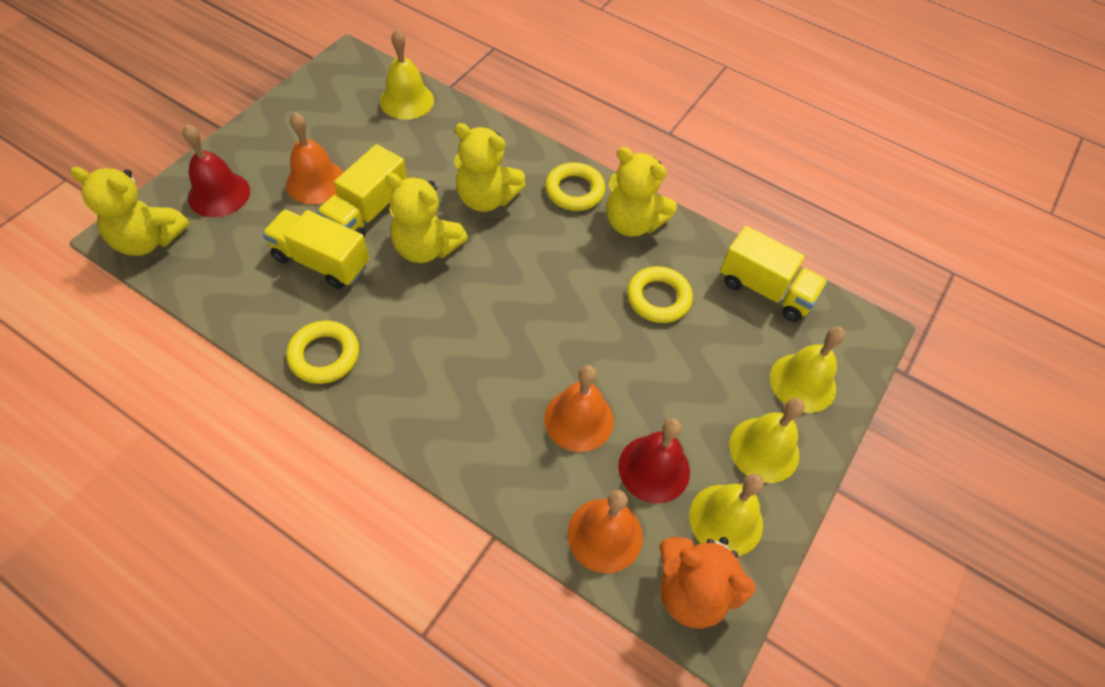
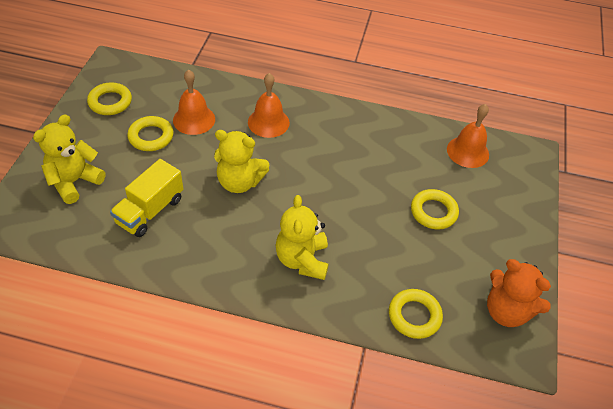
red bell: [183,124,250,217] [618,418,690,504] = 2 -> none = 0
yellow bell: [380,29,434,120] [689,474,764,556] [729,398,804,483] [770,327,845,413] = 4 -> none = 0
yellow ring: [286,321,359,384] [545,162,605,211] [627,266,693,323] = 3 -> [87,82,132,115] [127,116,174,151] [389,289,443,339] [411,189,459,230] = 4
yellow teddy bear: [70,167,190,256] [386,173,468,263] [454,123,526,212] [606,147,677,237] = 4 -> [33,114,106,204] [214,130,270,193] [276,195,329,280] = 3
yellow truck: [262,210,369,289] [317,144,407,237] [720,226,828,322] = 3 -> [110,159,183,237] = 1

